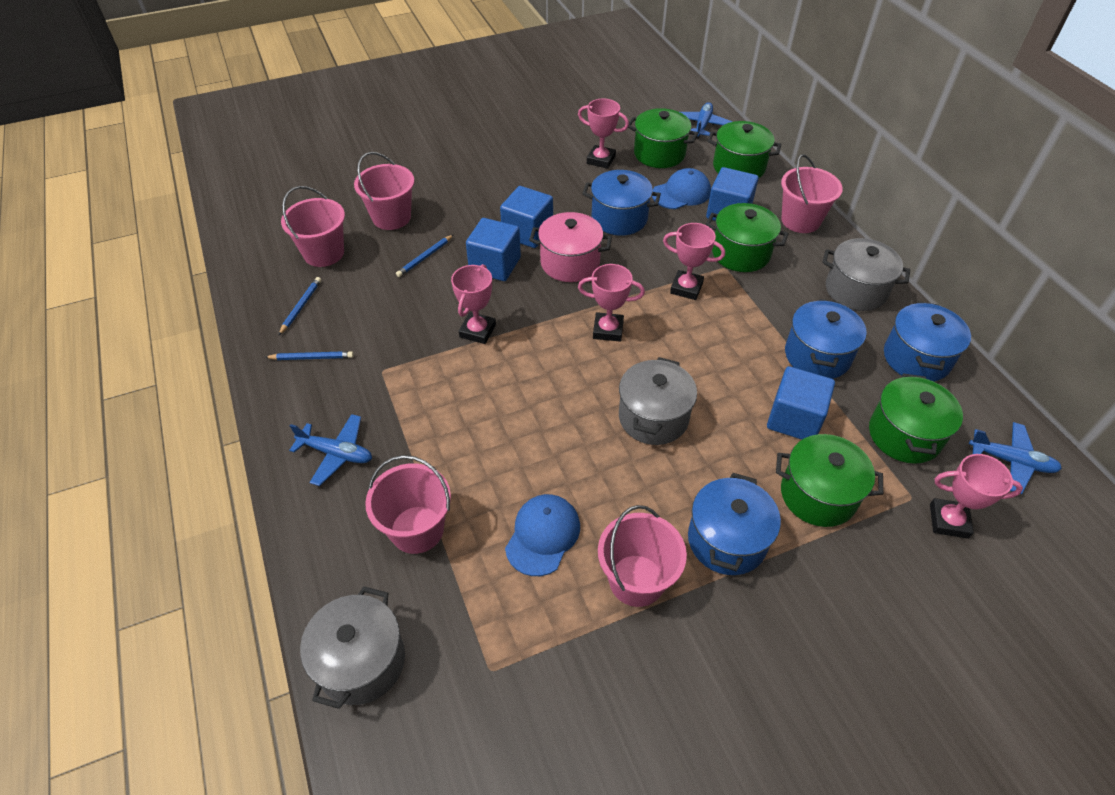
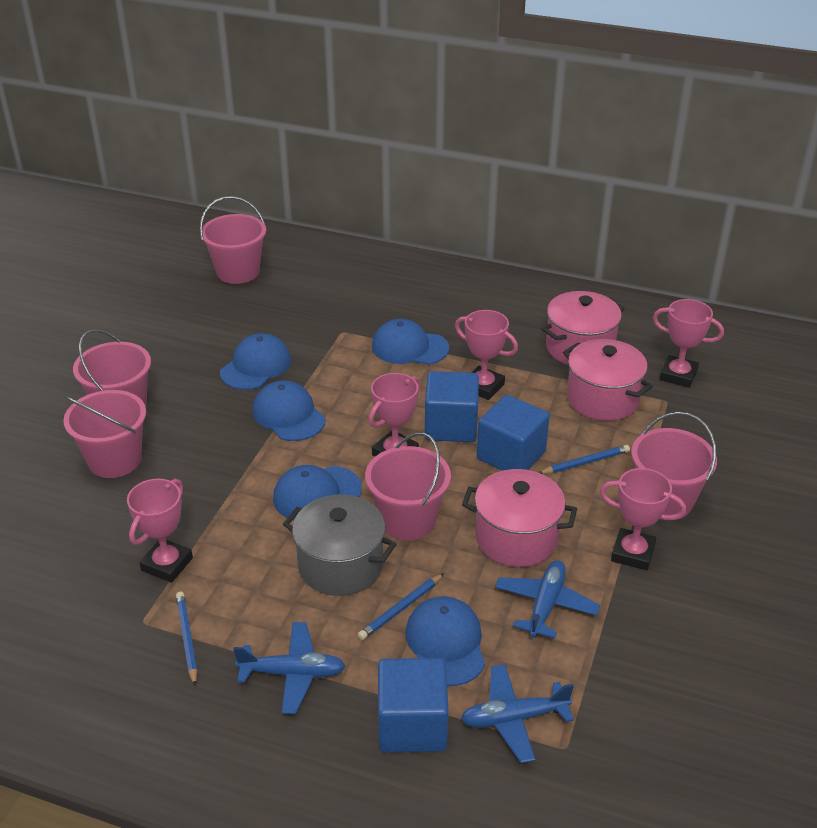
blue cap: [505,494,580,576] [652,168,711,209] = 2 -> [220,333,291,390] [252,380,325,441] [273,465,362,520] [372,319,449,365] [405,596,485,686] = 5
blue cube: [466,218,521,281] [500,186,553,248] [706,167,759,221] [767,366,835,440] = 4 -> [378,658,448,752] [425,371,479,442] [477,395,550,471] = 3
blue pot: [582,170,661,236] [688,473,781,575] [785,299,867,379] [884,301,971,381] = 4 -> none = 0
green pot: [628,108,699,168] [706,203,789,272] [708,121,781,178] [776,434,883,527] [869,373,963,464] = 5 -> none = 0
grey pot: [300,586,405,709] [619,357,697,445] [822,238,910,311] = 3 -> [283,495,396,596] = 1
pink pot: [529,212,612,282] = 1 -> [462,469,577,567] [541,291,625,365] [563,339,653,421] = 3

